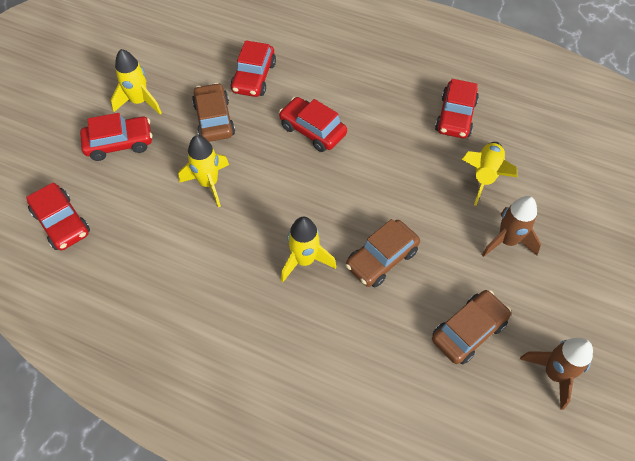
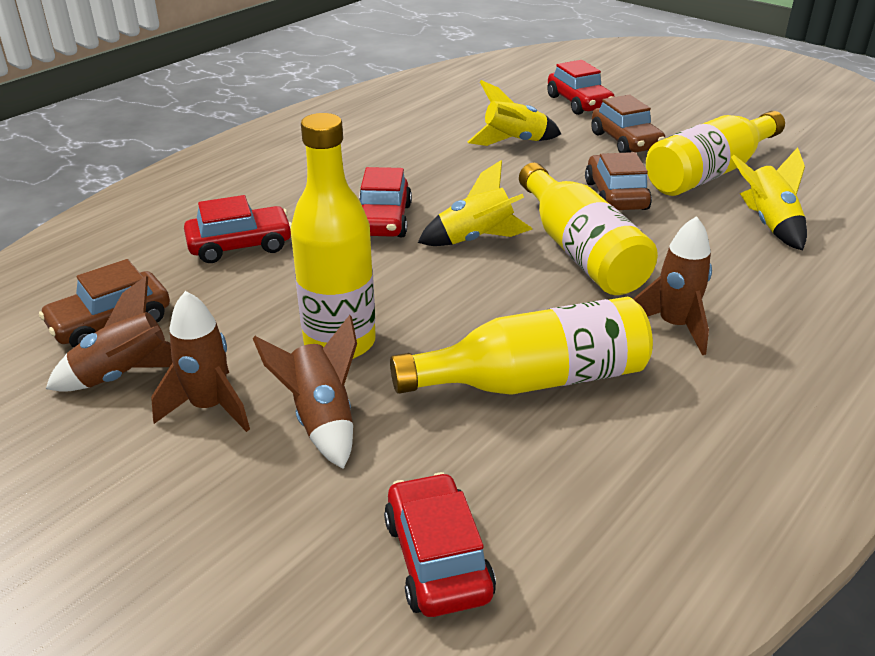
brown rocket: [482,196,541,257] [520,338,593,410] = 2 -> [46,276,173,392] [151,291,250,432] [253,315,357,469] [633,216,712,355] = 4
red car: [26,183,90,250] [80,113,152,161] [230,40,276,97] [279,97,347,152] [435,79,479,138] = 5 -> [184,195,292,263] [359,167,412,237] [384,472,496,617] [547,60,614,115] = 4
yellow bottle: none = 0 -> [290,113,376,359] [390,297,653,395] [519,163,658,295] [646,111,785,196] = 4
yellow rocket: [111,49,162,115] [178,135,229,207] [281,217,336,282] [462,142,517,206] = 4 -> [418,160,532,246] [468,80,561,146] [731,147,807,251] = 3

